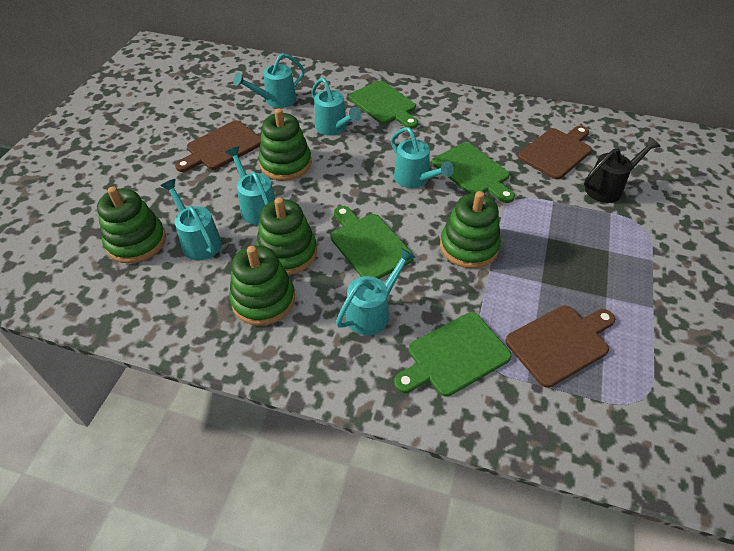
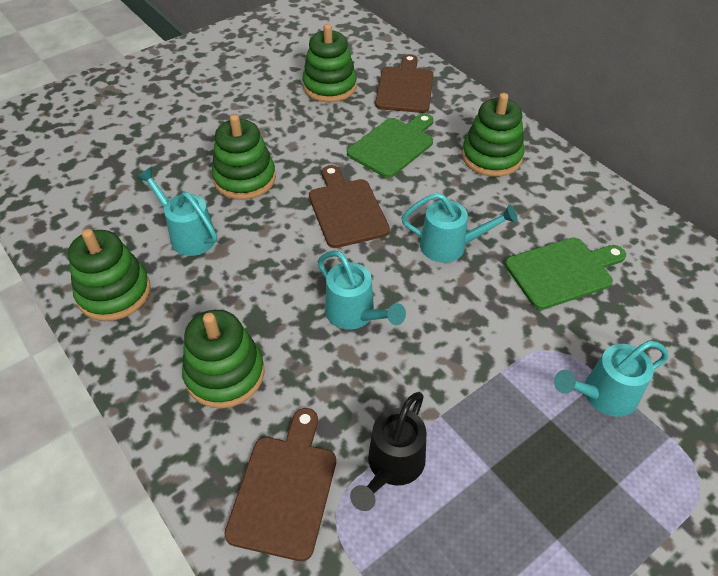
green cutting board: [331,206,414,279] [349,81,418,129] [394,312,511,397] [432,142,515,203] = 4 -> [347,113,434,178] [505,238,626,310] = 2
turquoise watering can: [161,179,222,260] [225,146,275,225] [233,53,305,108] [312,78,362,136] [336,248,415,335] [391,127,454,188] = 6 -> [136,167,217,256] [318,251,406,330] [402,193,518,263] [554,341,668,417] = 4

